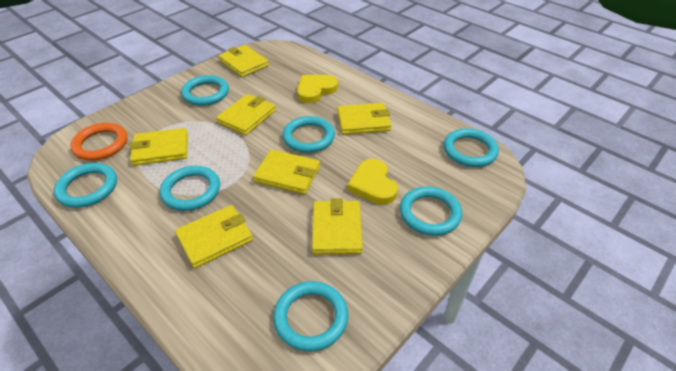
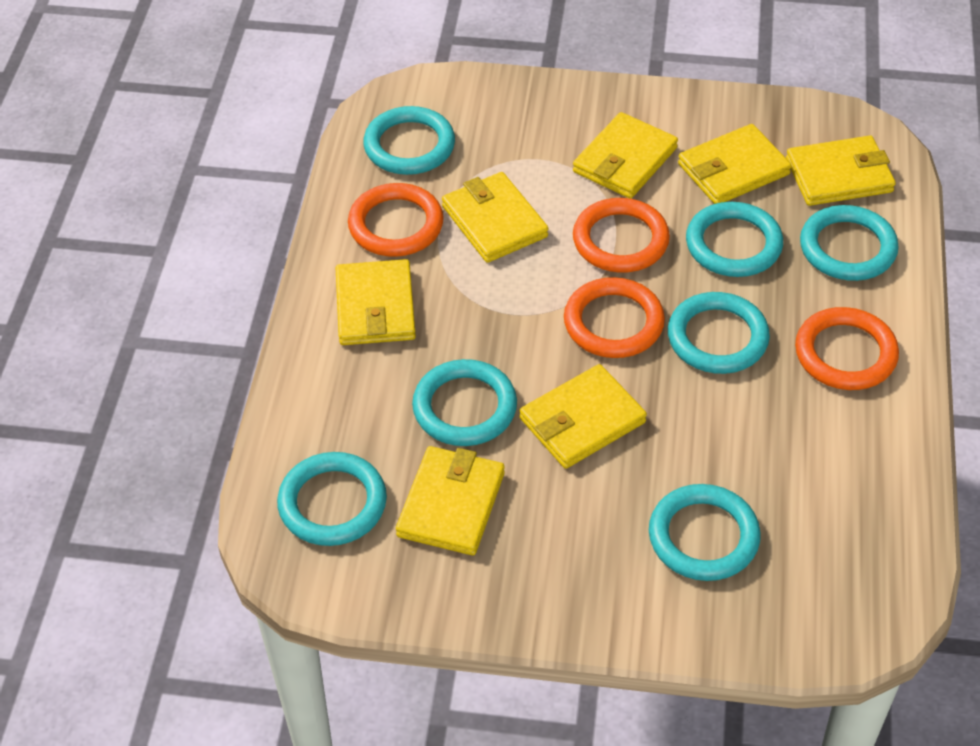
orange ring: [70,123,127,161] = 1 -> [348,183,444,257] [564,277,665,358] [573,198,670,273] [795,307,899,390] = 4
yellow heart: [297,75,338,103] [348,159,398,205] = 2 -> none = 0

